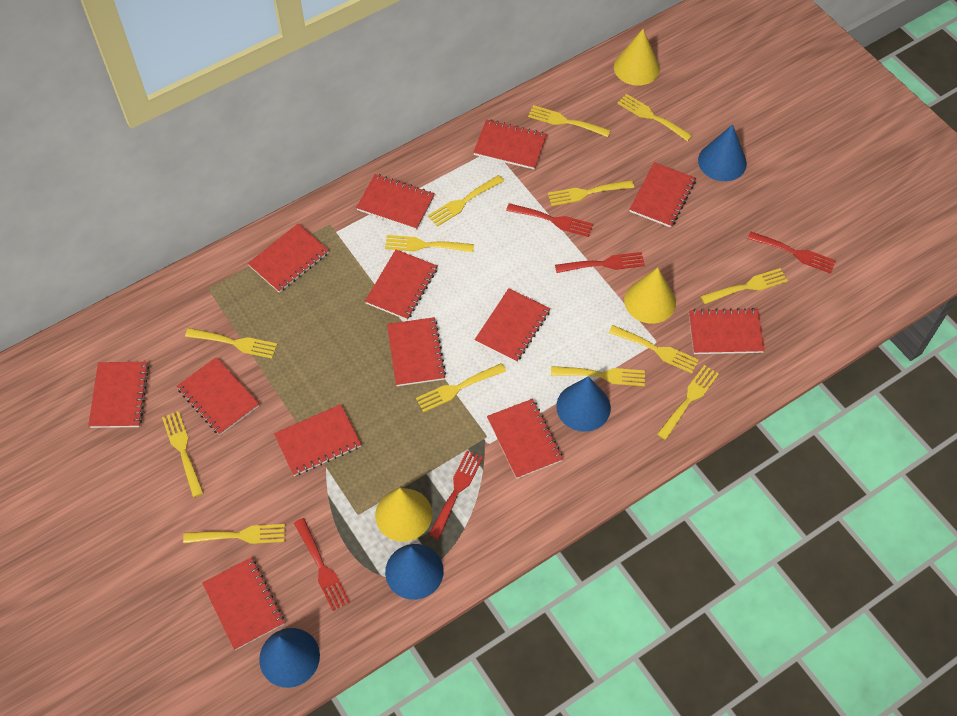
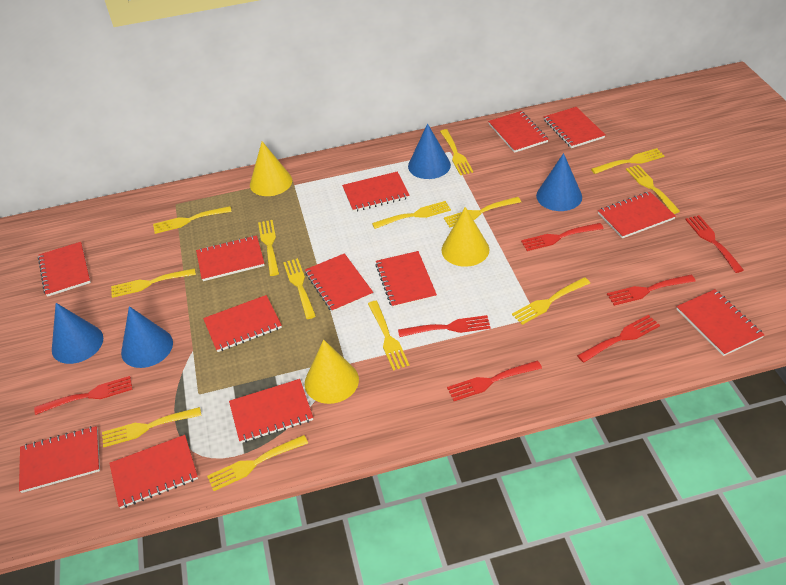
red fork: [294,518,350,611] [429,450,483,539] [506,203,593,237] [555,252,645,273] [747,231,836,274] = 5 -> [34,376,133,415] [398,315,491,337] [447,361,542,401] [521,223,604,251] [577,315,660,363] [607,275,695,306] [685,215,744,273] = 7

